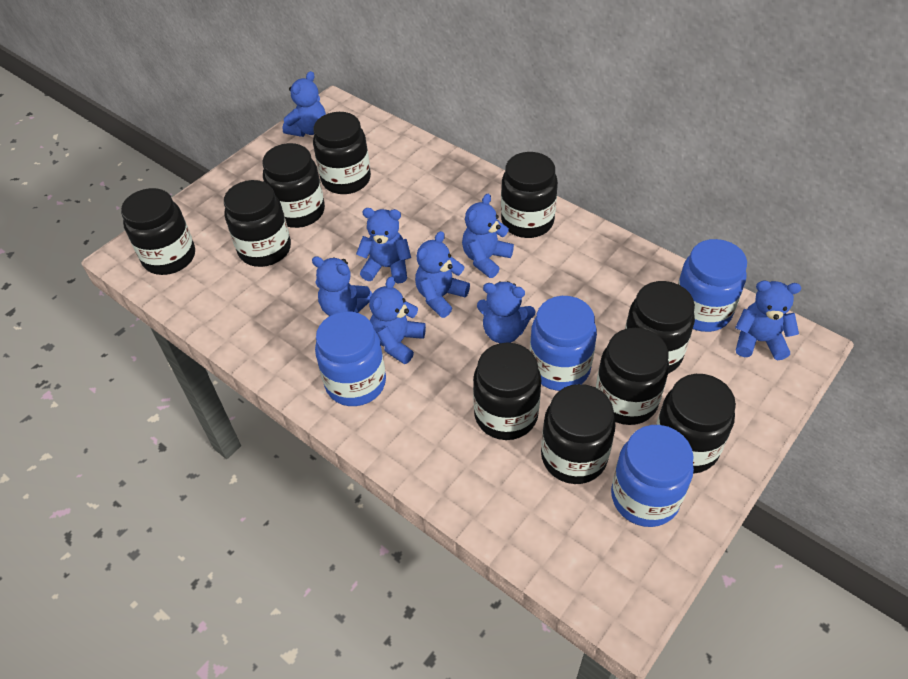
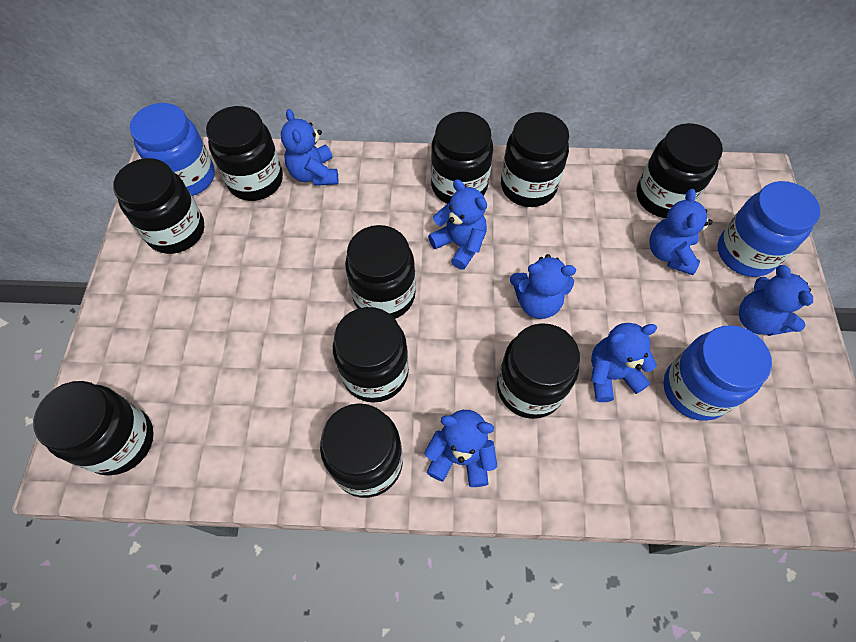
blue jar: [315,311,386,406] [530,296,597,391] [611,425,694,527] [678,239,747,332] = 4 -> [130,103,215,196] [663,325,772,421] [718,181,820,277] = 3
blue teddy bear: [282,71,326,137] [312,256,373,316] [356,208,411,283] [369,277,426,364] [415,231,470,318] [462,194,514,278] [477,281,536,343] [735,280,801,360] = 8 -> [281,109,338,186] [424,410,497,487] [428,179,487,270] [510,254,576,319] [591,323,657,402] [649,189,713,275] [739,265,813,336] = 7

